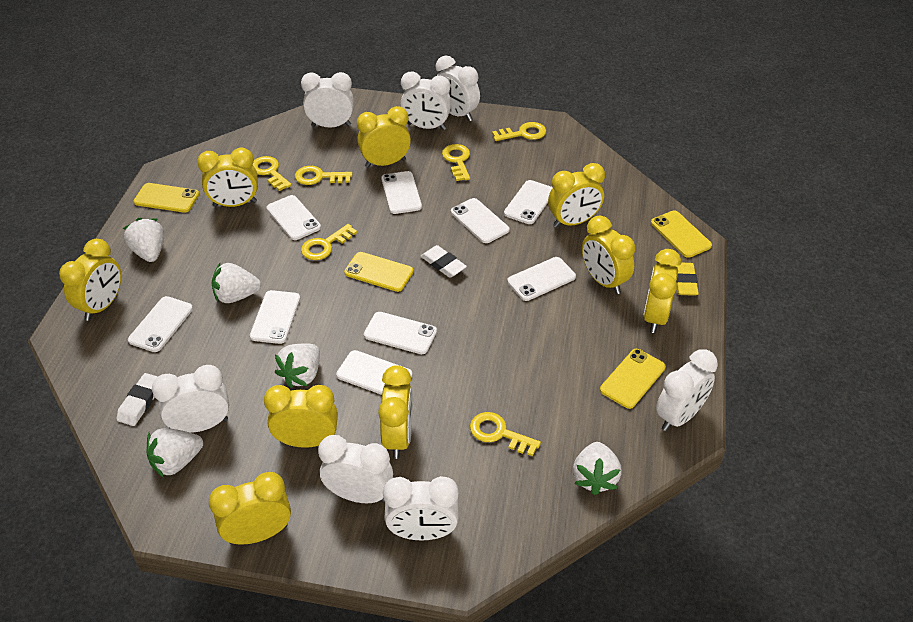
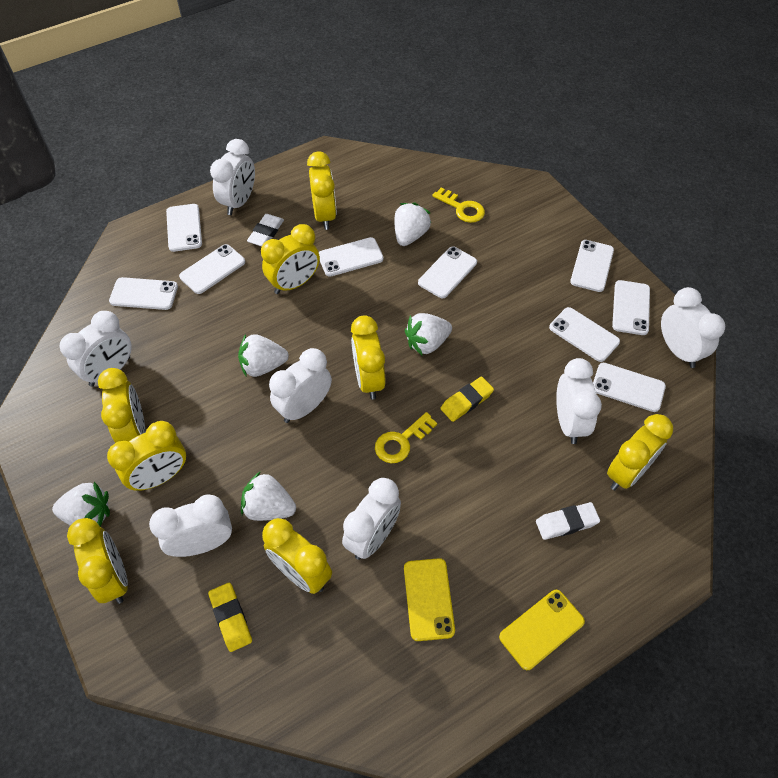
yellow clock: [59,239,121,321] [197,148,258,207] [209,472,291,545] [264,385,338,448] [357,106,411,168] [378,365,413,459] [548,163,605,228] [582,216,635,294] [643,249,681,333] = 9 -> [67,518,128,604] [98,368,145,443] [107,421,186,491] [261,224,320,294] [262,518,332,594] [307,151,337,230] [351,315,385,400] [607,414,673,490] = 8
yellow eraser: [675,263,699,296] = 1 -> [208,583,252,652] [440,377,494,422] = 2
yellow key: [253,156,292,191] [295,166,352,185] [301,224,357,260] [442,144,470,181] [470,412,541,456] [492,122,546,141] = 6 -> [375,412,437,463] [432,187,485,223] = 2
yellow phone: [134,183,199,213] [344,252,413,292] [600,349,666,409] [651,210,712,258] = 4 -> [404,558,455,641] [499,590,585,670] = 2

